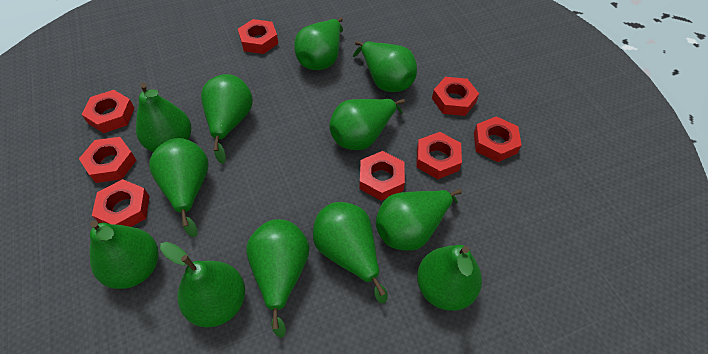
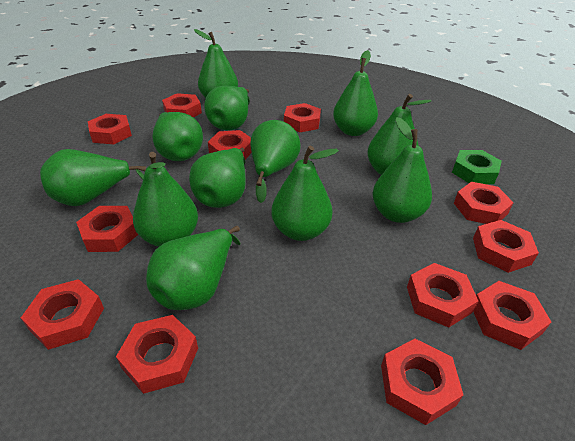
green nut: none = 0 -> [452,150,502,184] = 1
red nut: [79,137,136,183] [81,90,134,133] [92,179,150,227] [238,19,278,54] [359,151,405,201] [416,132,462,179] [432,77,479,116] [474,116,522,162] = 8 -> [21,279,104,350] [76,206,138,252] [88,114,132,144] [116,315,198,394] [162,93,202,117] [208,130,252,160] [284,103,321,132] [381,339,463,425] [407,263,478,328] [454,182,514,224] [473,220,539,273] [473,281,551,350] = 12

